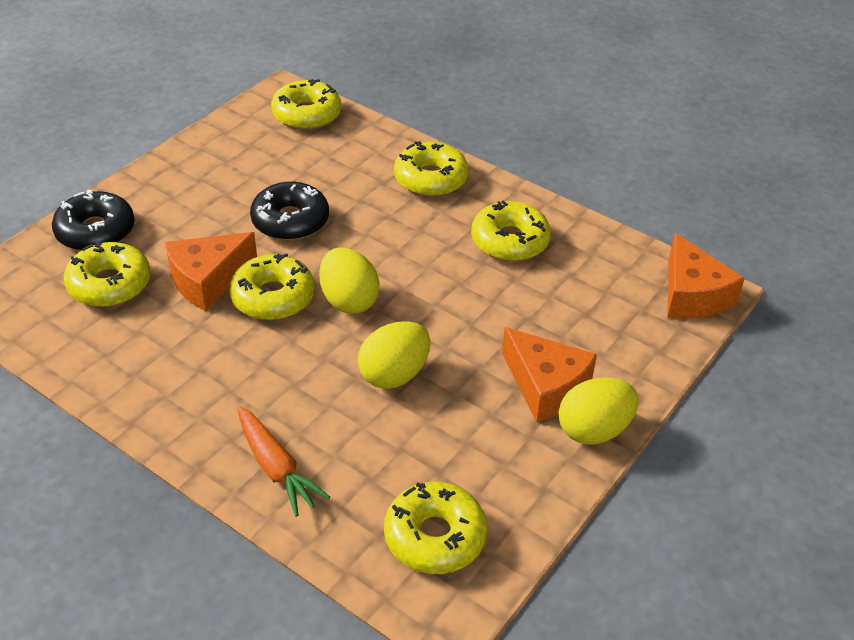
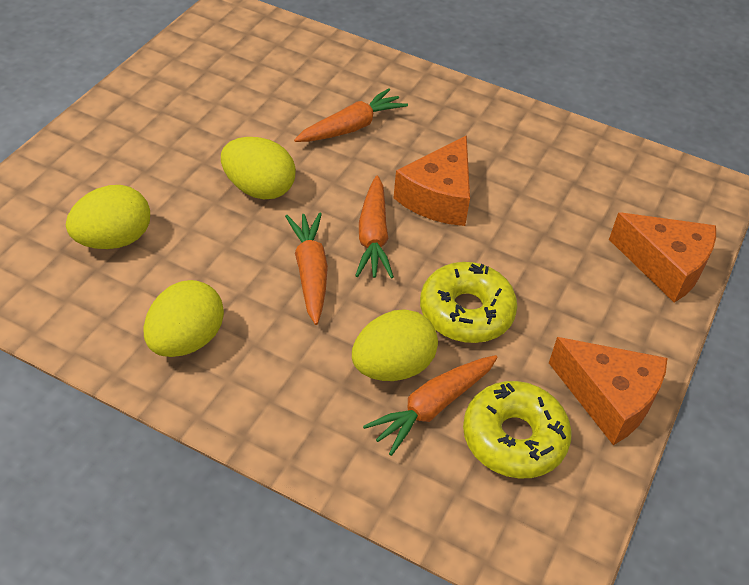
black donut: [52,189,135,251] [250,182,329,240] = 2 -> none = 0
orange carrot: [237,406,330,517] = 1 -> [285,212,328,325] [294,88,408,142] [355,176,394,279] [363,355,497,456] = 4
yellow donut: [64,241,151,307] [229,253,315,320] [271,79,341,130] [384,482,487,574] [394,141,469,197] [471,200,551,261] = 6 -> [420,262,517,343] [463,381,572,478] = 2
yellow egg: [319,248,380,314] [358,321,431,389] [559,377,639,445] = 3 -> [66,185,150,249] [143,280,224,357] [221,137,296,199] [352,309,438,381] = 4

